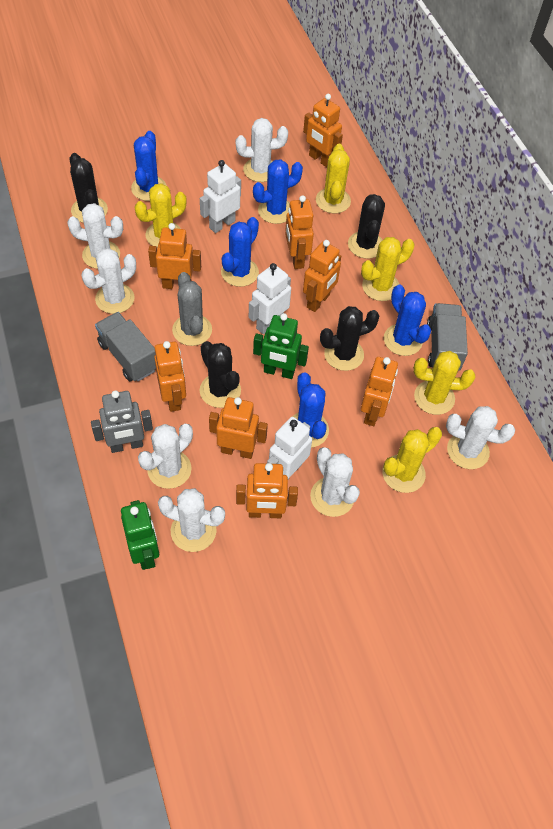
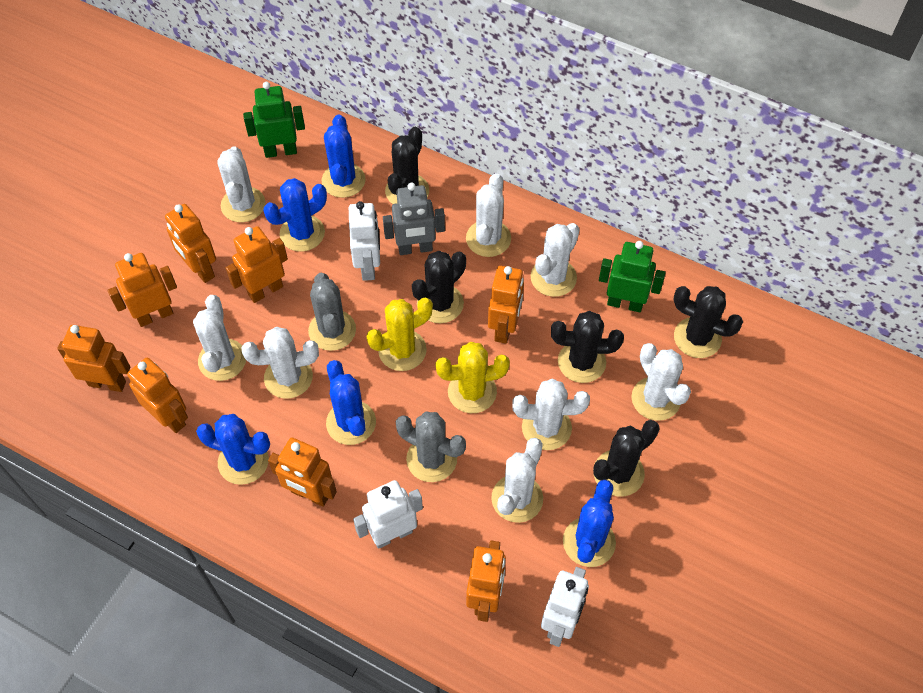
black cactus: [70,153,108,223] [200,341,241,408] [320,306,379,371] [348,194,385,259] = 4 -> [385,127,429,204] [412,251,466,323] [551,311,624,383] [593,420,660,497] [673,286,743,358] = 5
grey cactus: [172,272,212,346] = 1 -> [308,273,356,351] [395,411,466,482] = 2
grey truck: [95,312,156,381] [427,303,468,371] = 2 -> none = 0
white cactus: [67,203,123,269] [82,248,136,314] [138,424,193,489] [158,488,225,552] [236,118,288,182] [310,447,360,517] [446,406,515,469] = 7 -> [193,295,246,381] [217,146,265,222] [241,327,319,399] [466,173,511,257] [491,438,543,523] [512,379,590,450] [531,223,580,297] [631,343,691,421] = 8
yellow cactus: [135,183,187,248] [316,144,351,213] [361,237,414,301] [382,427,442,493] [413,351,475,415] = 5 -> [367,297,433,371] [435,342,510,413] = 2

